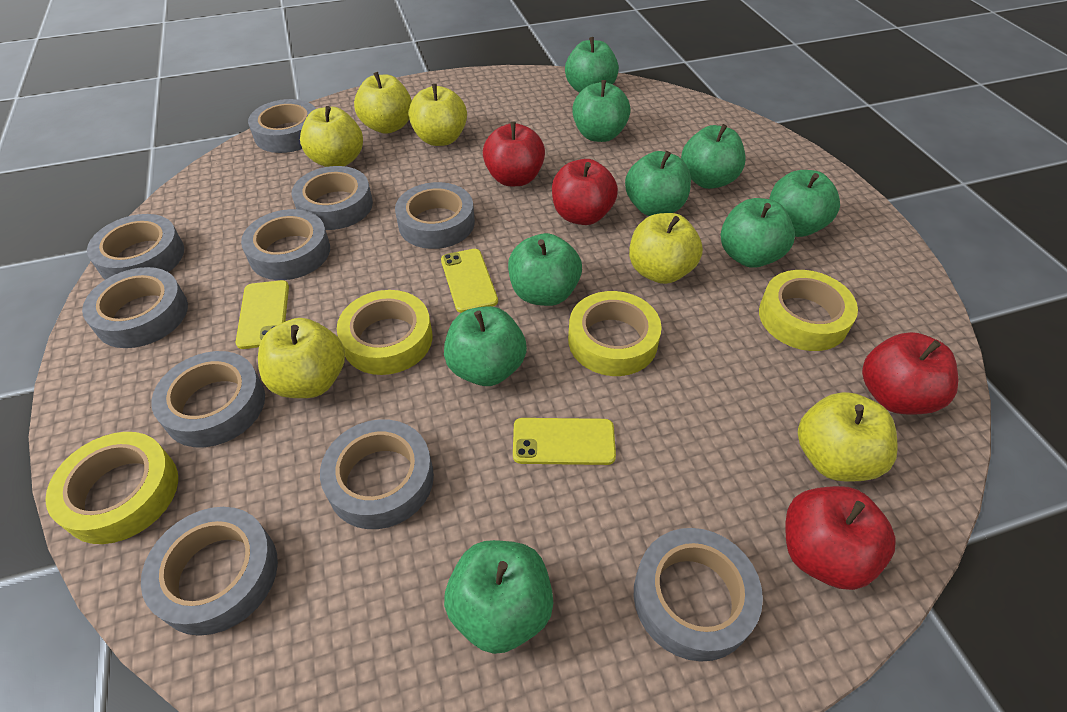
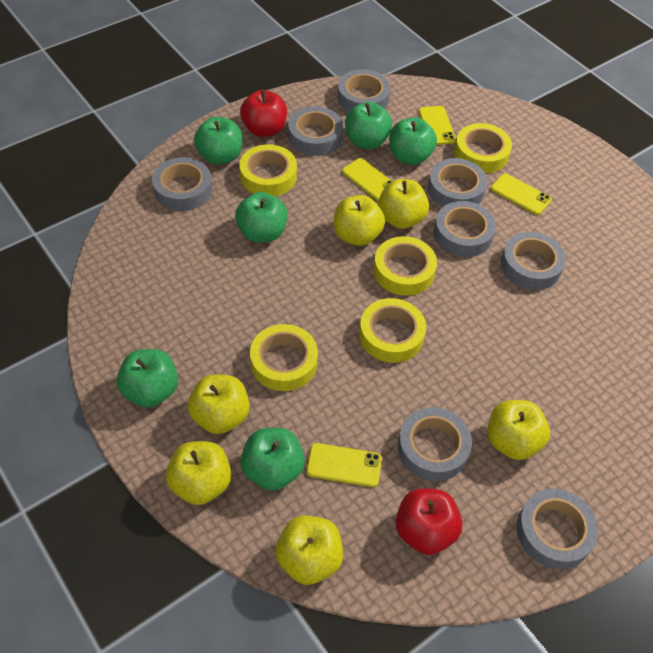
green apple: [444,306,527,386] [444,540,553,654] [508,233,582,306] [565,37,619,93] [572,80,631,142] [625,151,691,216] [681,124,746,189] [721,198,795,268] [769,170,840,237] = 9 -> [117,349,178,407] [194,116,242,165] [235,192,287,243] [240,428,305,491] [345,102,392,149] [389,117,437,165] = 6
grey tape: [82,267,188,348] [87,214,184,280] [141,507,278,636] [151,351,265,447] [241,209,330,280] [248,99,316,153] [292,166,373,230] [320,419,434,529] [395,182,475,249] [634,528,763,662] = 10 -> [152,157,212,211] [288,106,343,156] [337,69,391,112] [398,407,472,481] [428,158,487,207] [434,201,496,257] [501,232,566,290] [516,488,598,569] = 8
red apple: [483,122,545,186] [552,159,618,225] [786,486,896,590] [862,332,958,414] = 4 -> [240,90,287,137] [396,488,463,555] = 2
yellow phone: [236,280,289,349] [441,249,498,313] [513,418,616,465] = 3 -> [306,443,382,487] [342,158,392,201] [419,106,456,145] [491,173,552,215] = 4
yellow tape: [45,432,178,544] [337,290,432,375] [568,291,662,376] [759,270,858,351] = 4 -> [239,144,297,196] [250,324,318,391] [359,298,426,363] [374,236,437,296] [454,123,512,173] = 5

